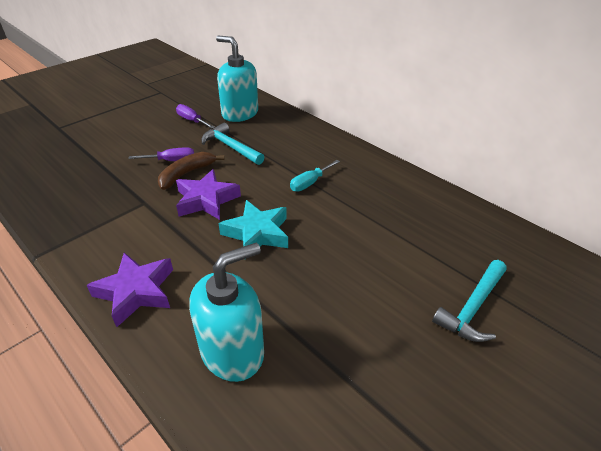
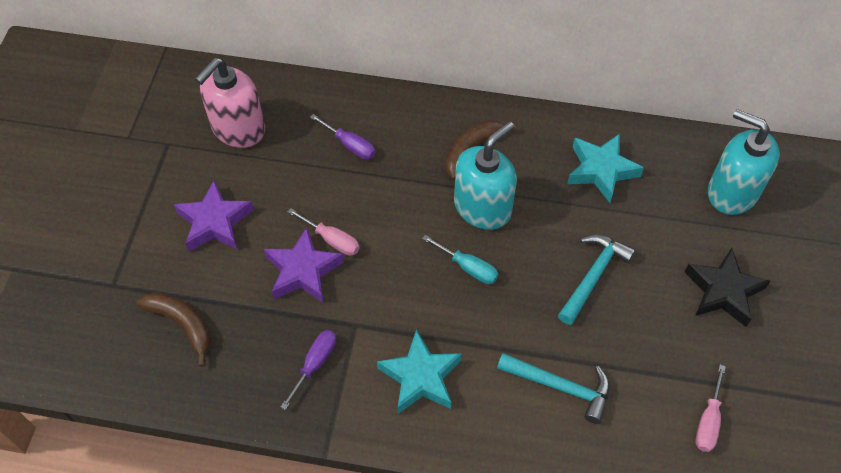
black star: none = 0 -> [685,248,770,327] = 1
brown banana: [158,152,225,190] = 1 -> [137,292,211,367] [446,120,516,180] = 2
pink screwdriver: none = 0 -> [288,208,360,256] [696,365,726,452] = 2
pink soap dispenser: none = 0 -> [195,58,265,148] = 1
turquoise star: [218,200,288,248] = 1 -> [377,329,462,414] [567,134,644,203] = 2

